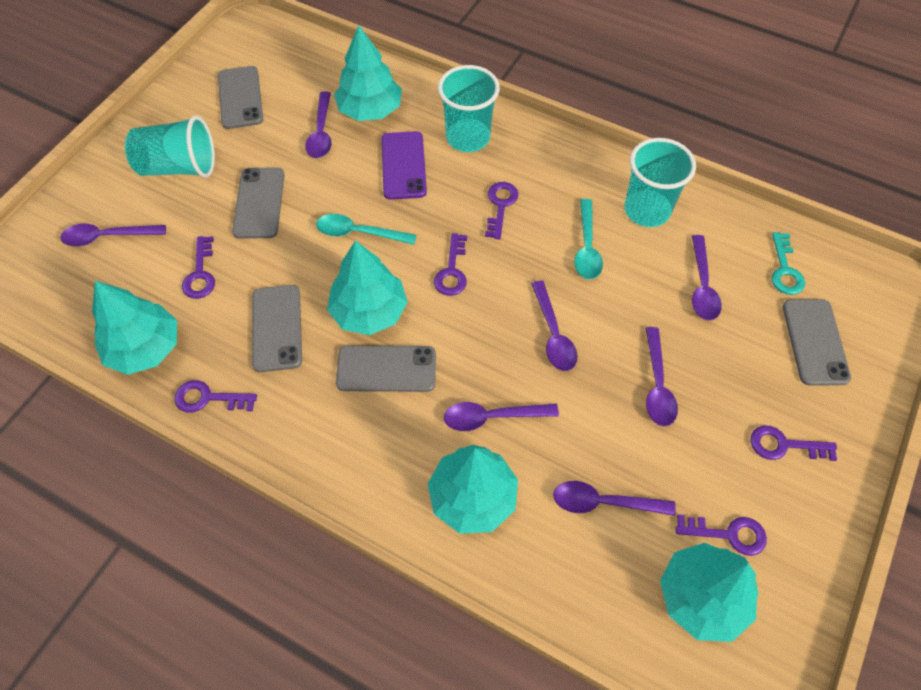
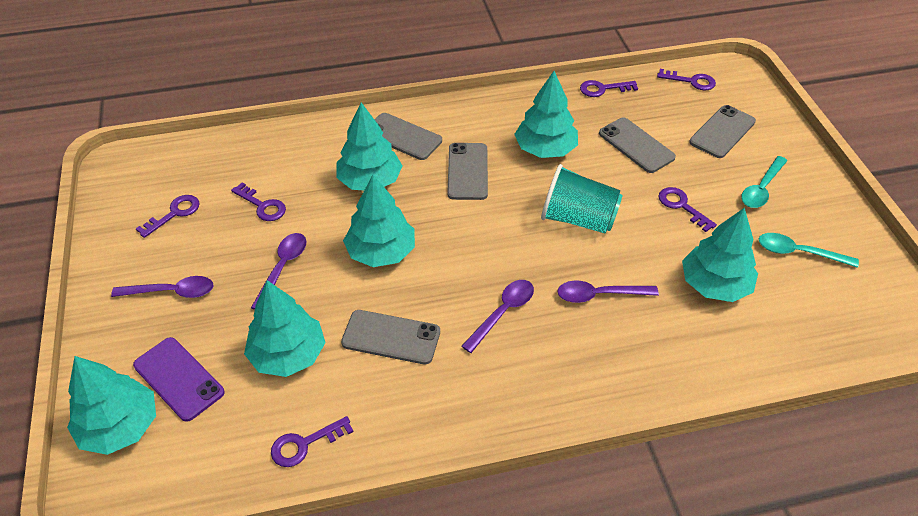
purple spoon: [61,224,166,246] [305,91,331,158] [444,402,559,431] [531,281,578,371] [553,481,676,516] [646,327,678,426] [692,235,722,320] = 7 -> [111,276,213,298] [251,233,307,310] [461,280,534,353] [557,280,659,303] = 4
turquoise cup: [125,115,215,178] [438,65,500,152] [624,138,696,227] = 3 -> [541,164,623,234] = 1
turquoise key: [772,232,805,295] = 1 -> none = 0
turquoise tree: [92,281,177,375] [327,240,408,335] [334,25,402,121] [427,445,518,534] [660,543,758,642] = 5 -> [67,356,156,455] [244,280,326,377] [336,102,403,190] [343,174,415,267] [514,71,578,158] [682,207,758,302] = 6

